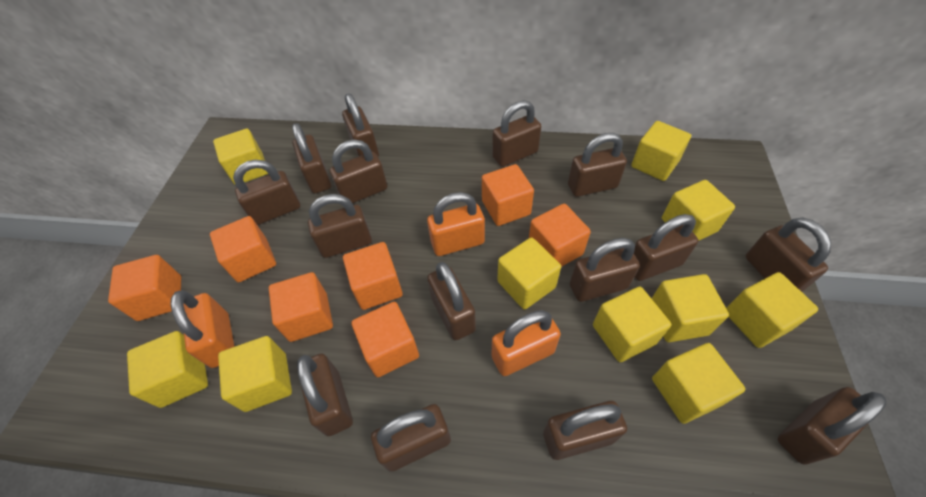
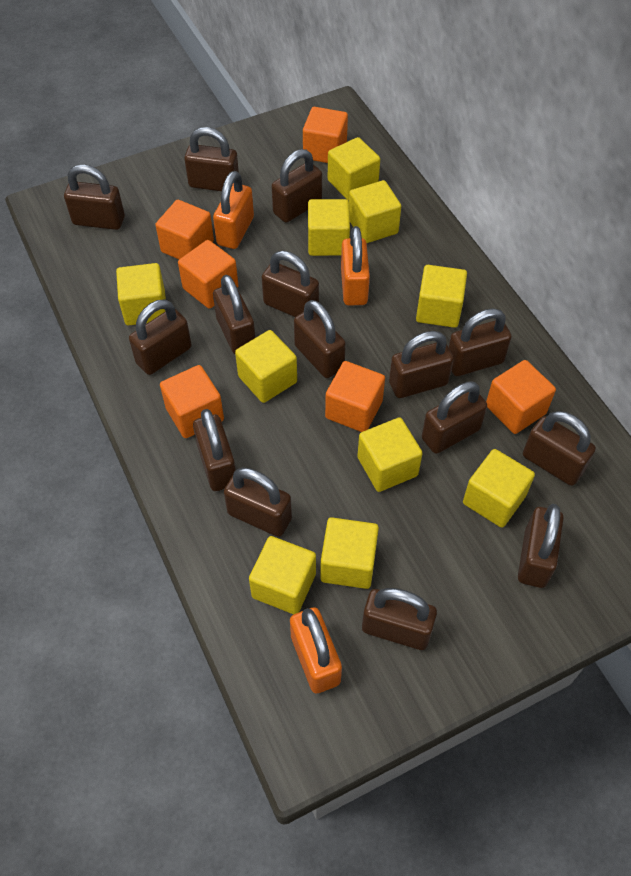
orange cube: [108,255,181,321] [210,216,276,282] [269,272,333,342] [343,242,403,310] [351,302,419,377] [482,164,534,226] [529,204,591,267] = 7 -> [155,200,214,259] [160,365,224,438] [178,240,238,309] [303,107,348,163] [325,361,385,432] [486,360,556,434] = 6

